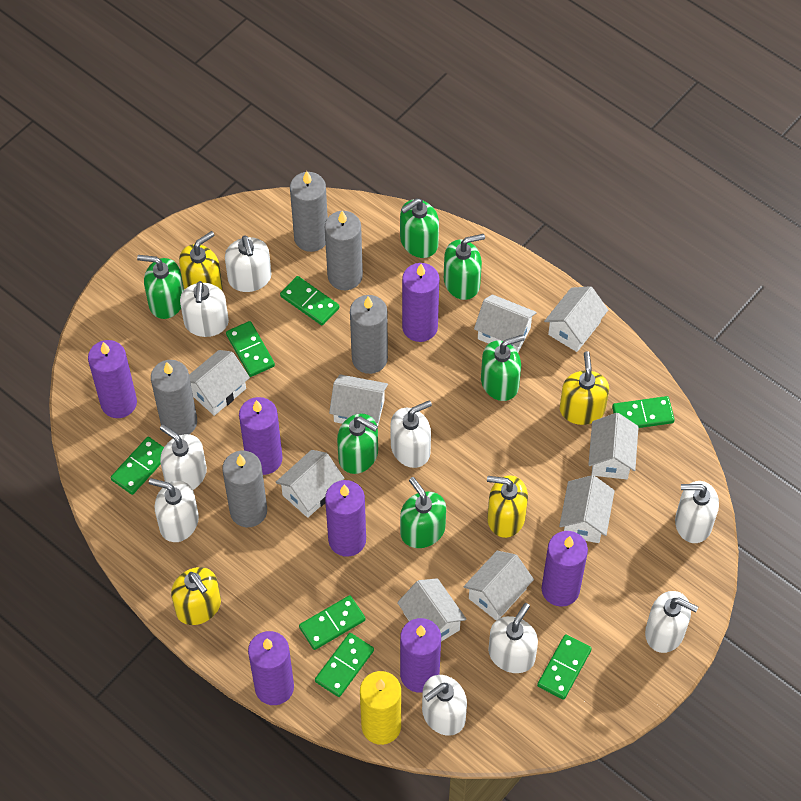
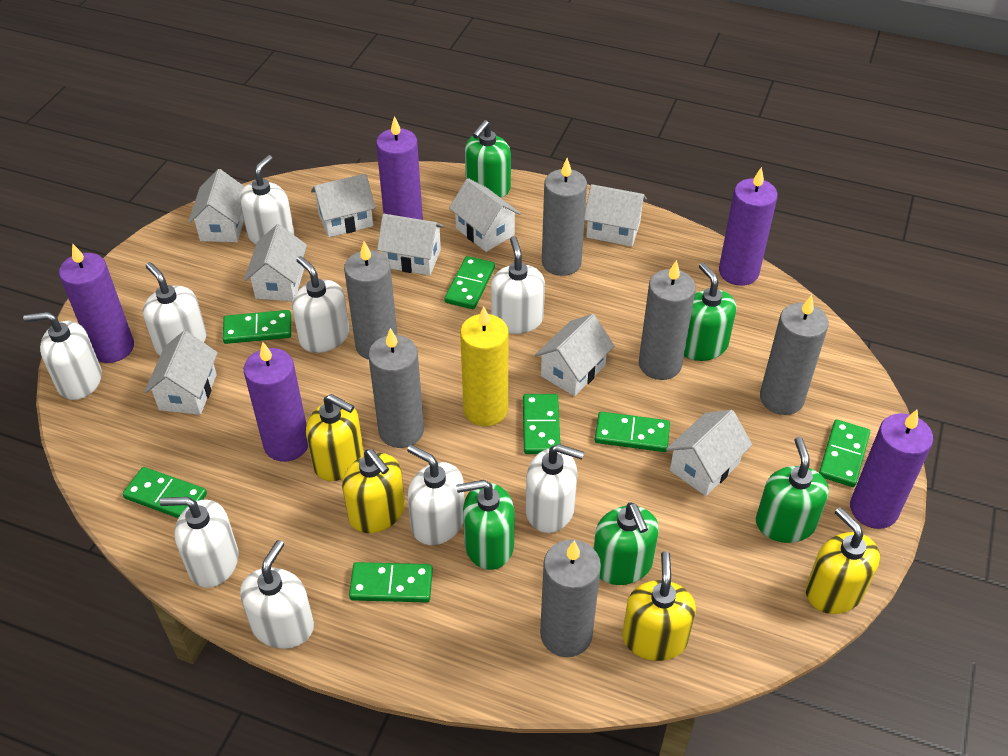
green soap dispenser: [137,255,184,319] [337,413,378,474] [400,198,439,258] [400,477,446,548] [444,234,485,300] [481,335,525,401] = 6 -> [456,480,515,570] [465,120,511,198] [594,503,659,585] [684,263,736,361] [756,437,829,543] = 5
grey candle: [151,360,197,435] [222,451,267,527] [290,171,328,252] [325,211,363,290] [350,295,388,374] = 5 -> [344,242,397,360] [368,328,424,448] [540,540,601,657] [542,158,587,276] [639,260,696,380] [760,295,829,415] = 6
purple candle: [88,340,137,418] [239,397,283,475] [248,631,294,705] [325,480,366,557] [400,618,441,693] [402,263,439,342] [541,531,588,607] = 7 -> [59,243,134,363] [244,342,308,462] [376,116,423,220] [719,167,778,286] [850,410,933,529] = 5

